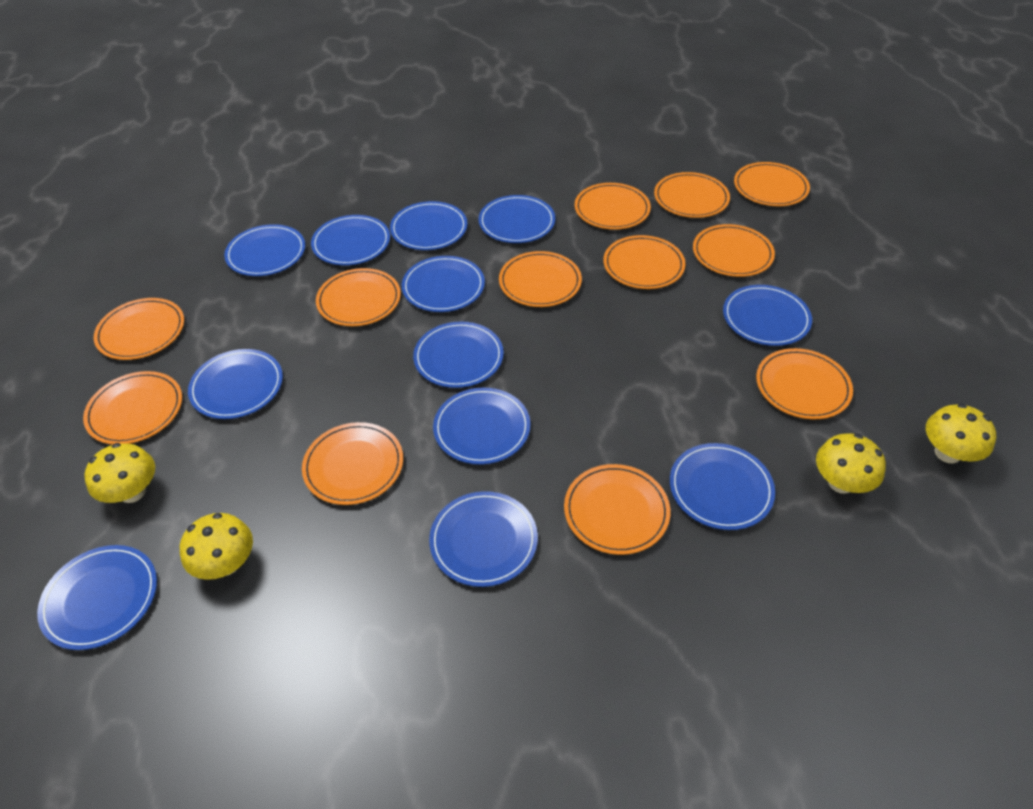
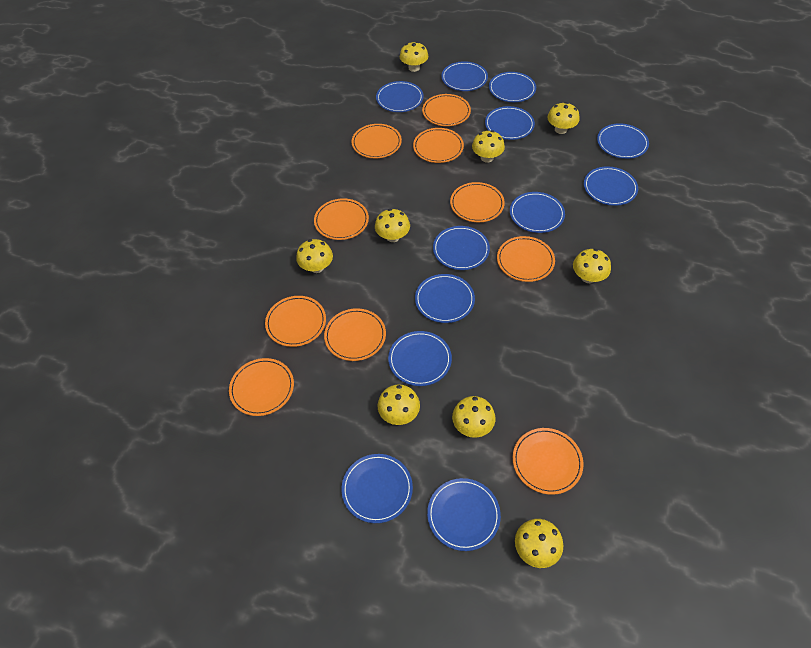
orange plate: [83,371,182,445] [94,298,184,360] [302,422,403,505] [316,268,401,326] [499,251,582,307] [564,464,670,555] [575,183,651,230] [603,235,685,289] [654,172,730,218] [693,224,775,277] [734,162,810,206] [756,348,853,419] = 12 -> [229,358,294,416] [265,296,326,347] [314,198,369,240] [324,308,386,361] [352,124,402,158] [413,128,464,163] [422,94,471,126] [450,182,505,222] [497,236,555,282] [513,428,584,495] = 10
yellow mushroom: [84,443,155,503] [180,513,253,580] [816,433,886,494] [926,404,996,463] = 4 -> [296,239,333,273] [375,209,410,242] [378,384,420,425] [400,42,429,72] [452,396,496,438] [472,130,505,163] [515,519,563,568] [548,102,580,134] [573,249,611,283] = 9

